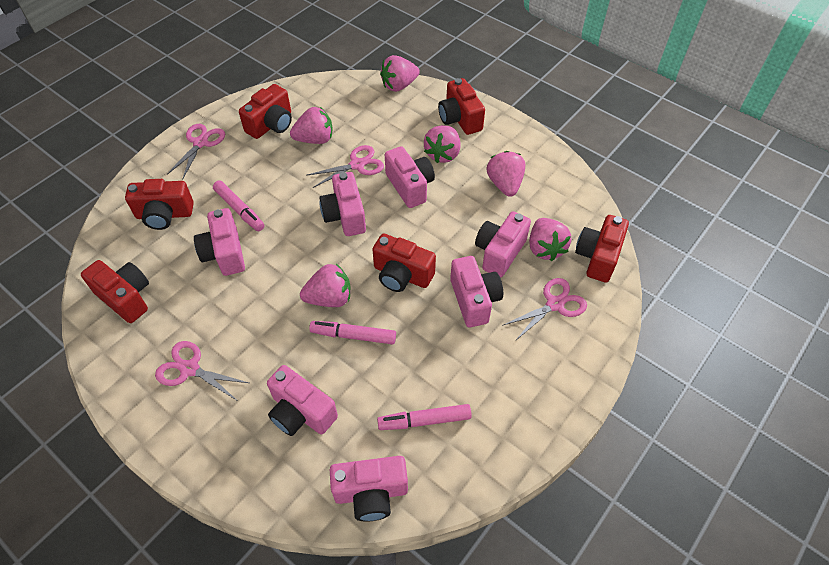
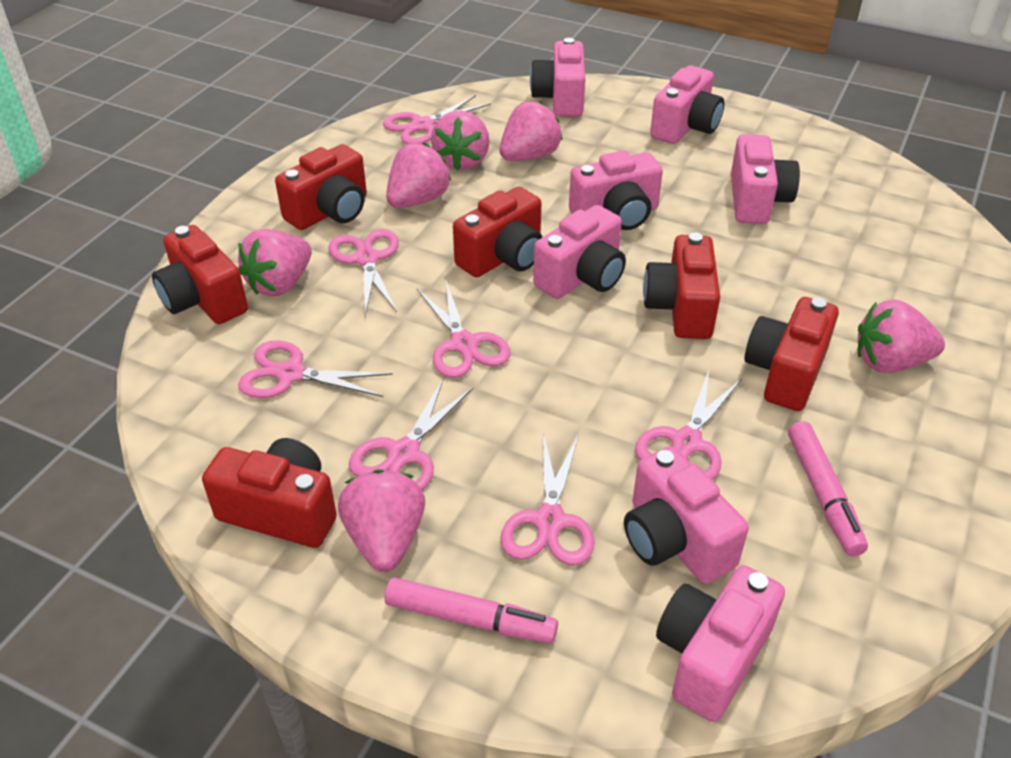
pink marker: [213,181,265,231] [309,321,396,344] [377,404,472,430] = 3 -> [384,577,558,643] [788,421,868,556] = 2
pink scissors: [155,341,249,401] [167,124,225,180] [306,145,384,188] [502,278,587,341] = 4 -> [238,340,393,398] [328,229,399,316] [349,378,473,490] [383,95,491,144] [417,281,511,378] [500,433,594,565] [635,370,742,480] = 7

